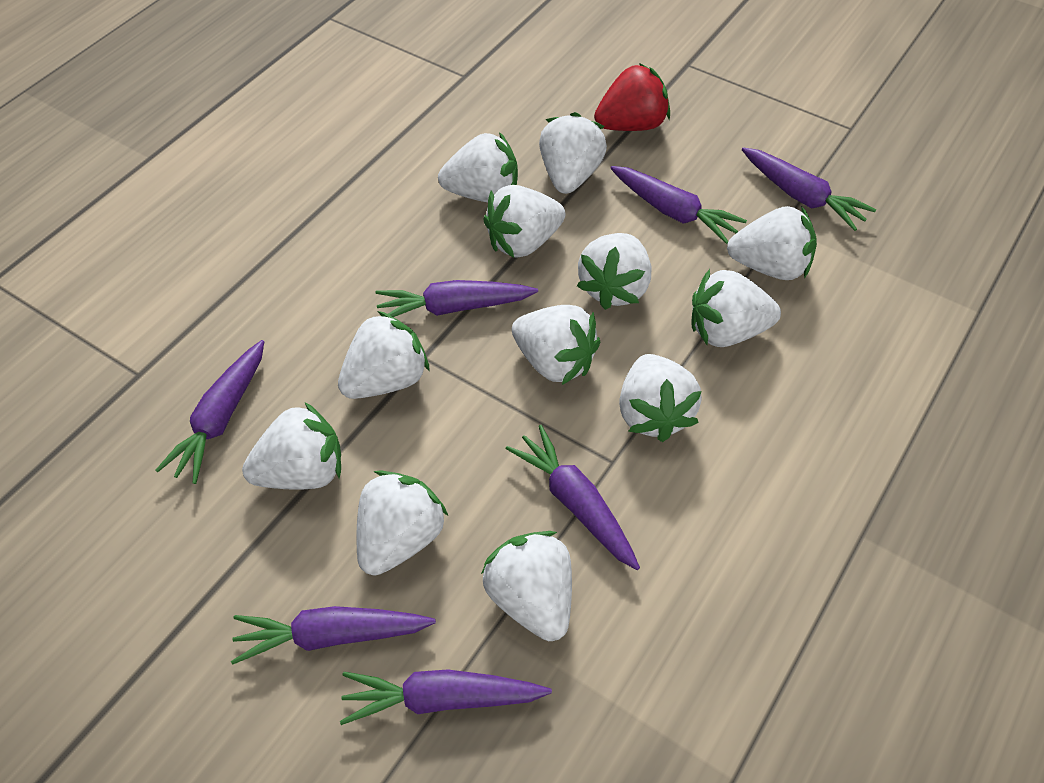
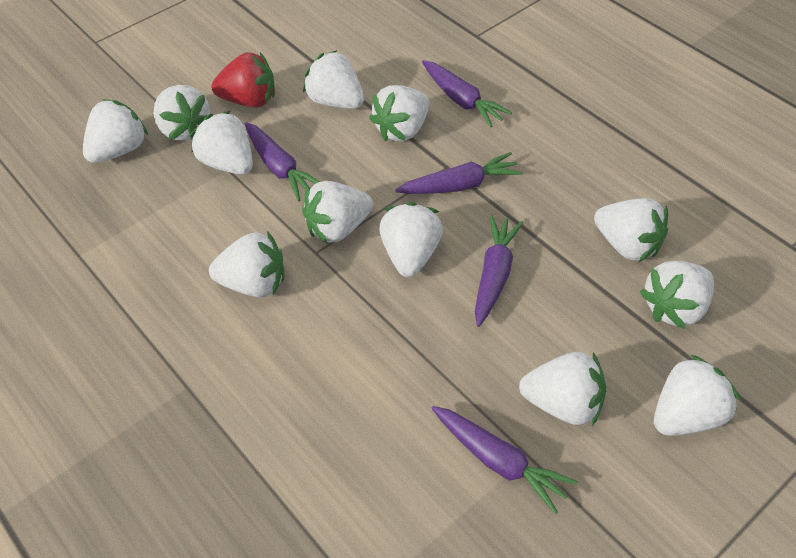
purple carrot: [156,340,264,484] [231,606,436,665] [340,669,552,725] [375,280,538,317] [506,425,640,570] [610,166,747,244] [742,147,876,231] = 7 -> [244,122,319,201] [395,152,523,194] [422,60,512,127] [431,406,578,514] [475,215,524,327] = 5

